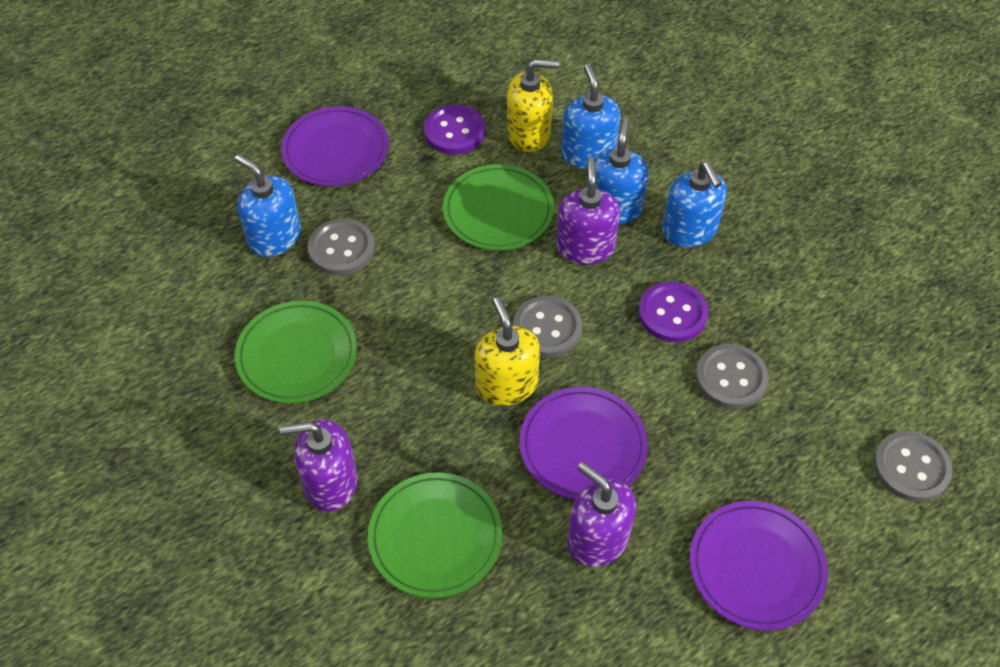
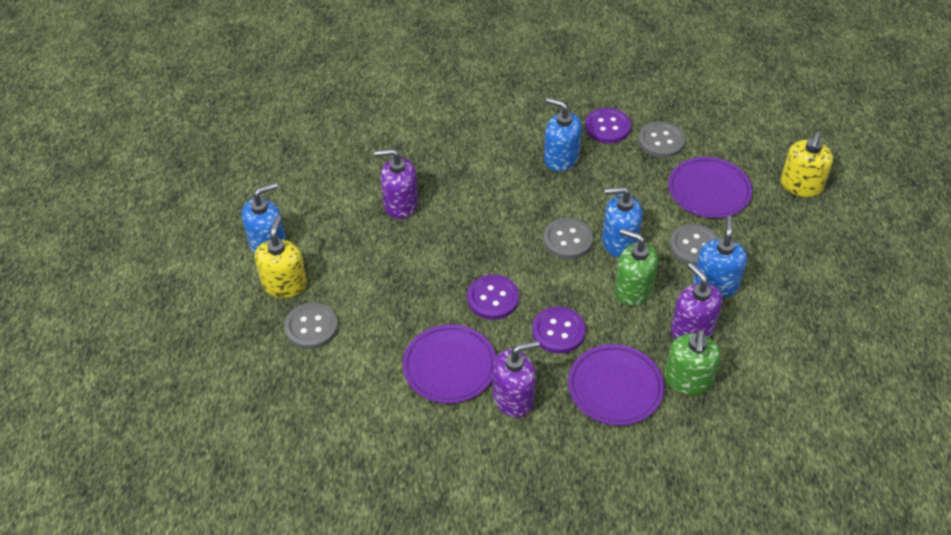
green plate: [235,301,357,403] [368,472,503,598] [443,164,554,251] = 3 -> none = 0
green soap dispenser: none = 0 -> [615,229,659,306] [664,330,721,395] = 2
purple button: [424,105,485,154] [639,281,708,342] = 2 -> [467,275,519,320] [532,307,586,354] [585,108,631,143] = 3

